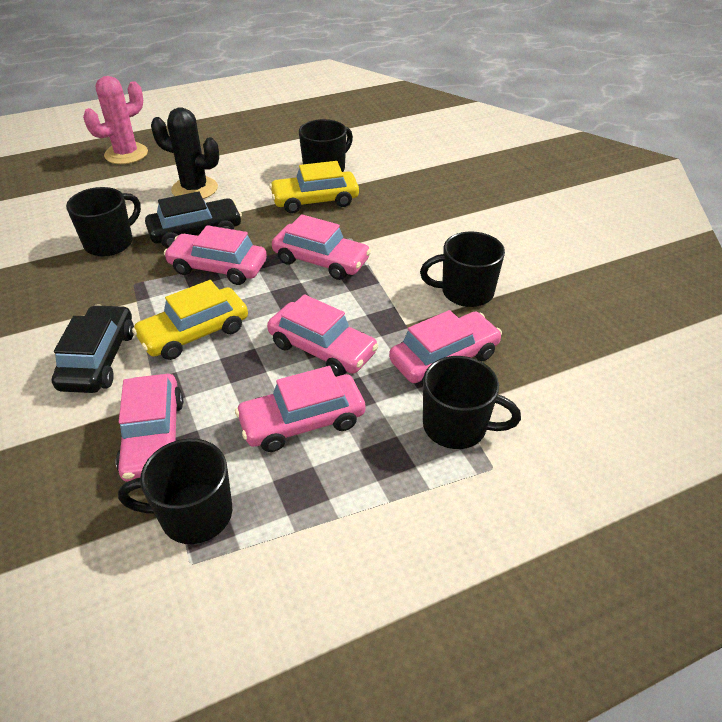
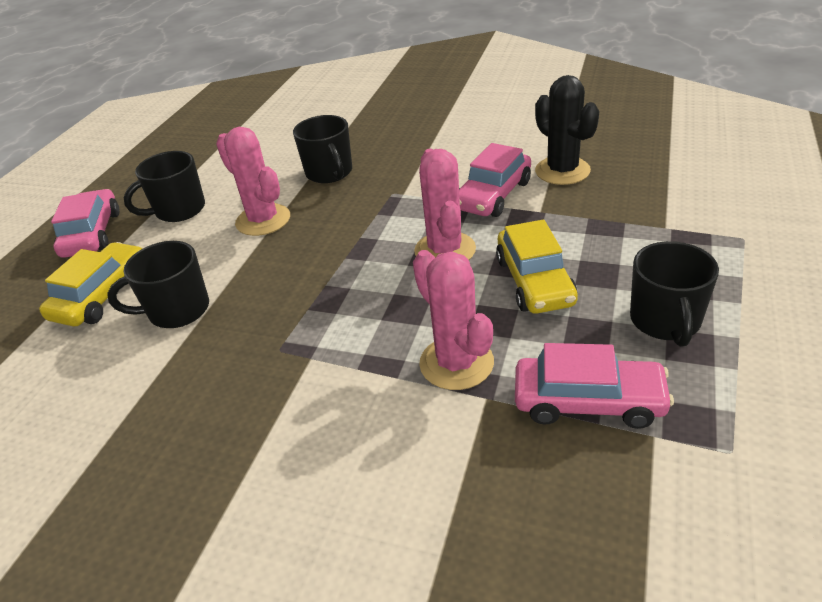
black car: [52,305,134,393] [145,191,242,248] = 2 -> none = 0
black mug: [66,187,141,257] [118,439,232,544] [299,119,353,172] [420,231,505,307] [423,356,521,449] = 5 -> [107,241,209,328] [124,151,205,222] [293,115,352,183] [630,241,719,347] = 4
pink cactus: [83,76,148,164] = 1 -> [216,127,290,236] [413,250,494,390] [414,149,476,260] = 3
pink car: [116,374,183,482] [164,225,267,285] [235,366,365,452] [267,294,378,376] [272,214,371,280] [389,310,502,385] = 6 -> [51,189,119,258] [459,143,531,217] [515,343,674,429] = 3

